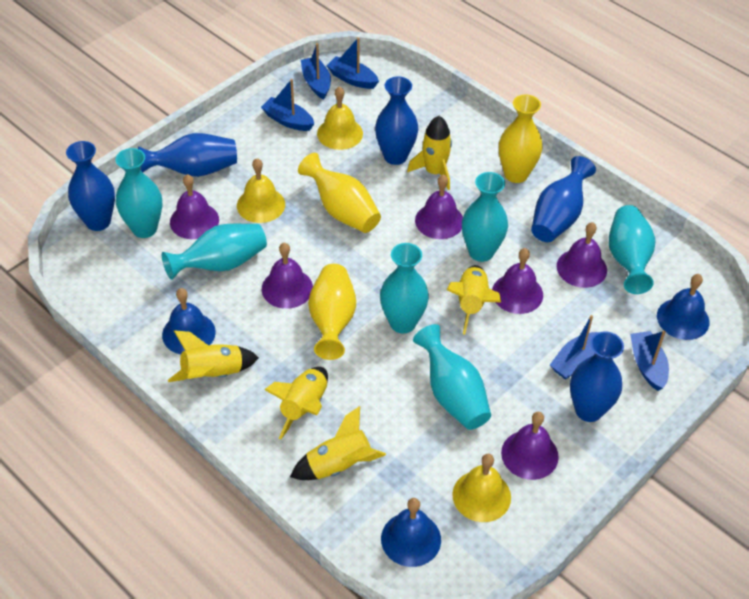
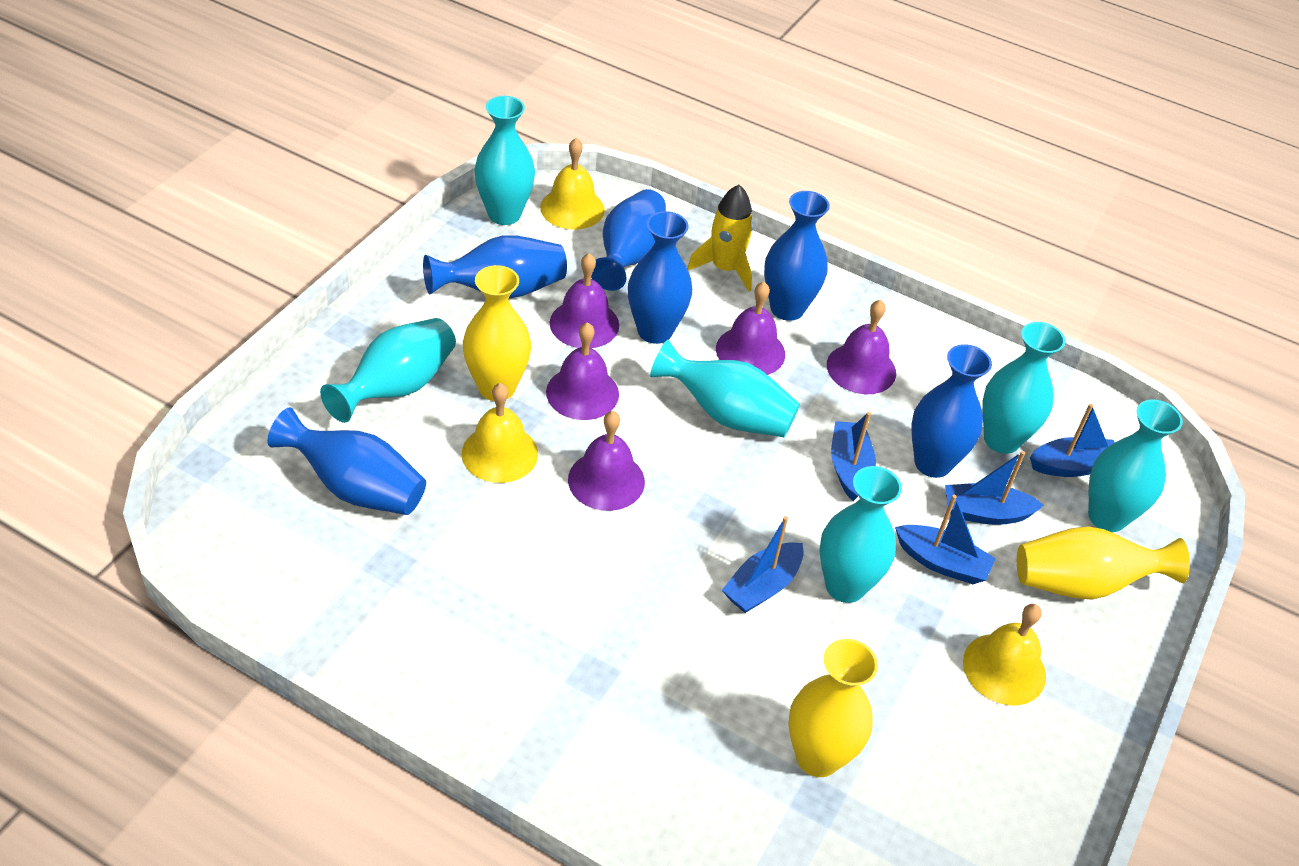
blue bell: [162,288,216,354] [381,498,441,567] [657,274,709,340] = 3 -> none = 0
blue vase: [66,141,115,231] [138,133,237,177] [375,76,418,165] [531,156,596,242] [570,331,624,422] = 5 -> [267,407,426,515] [423,235,567,298] [591,189,666,291] [628,211,692,344] [764,191,830,321] [911,344,992,478] = 6
purple bell: [170,174,219,239] [262,243,313,309] [415,174,463,239] [492,248,543,314] [501,412,559,480] [557,222,607,288] = 6 -> [546,322,619,420] [550,253,619,348] [568,411,645,511] [716,282,785,375] [827,300,896,394] = 5
yellow rocket: [168,330,259,382] [264,367,328,439] [290,406,386,480] [407,116,452,190] [447,265,501,335] = 5 -> [687,185,754,292] = 1

